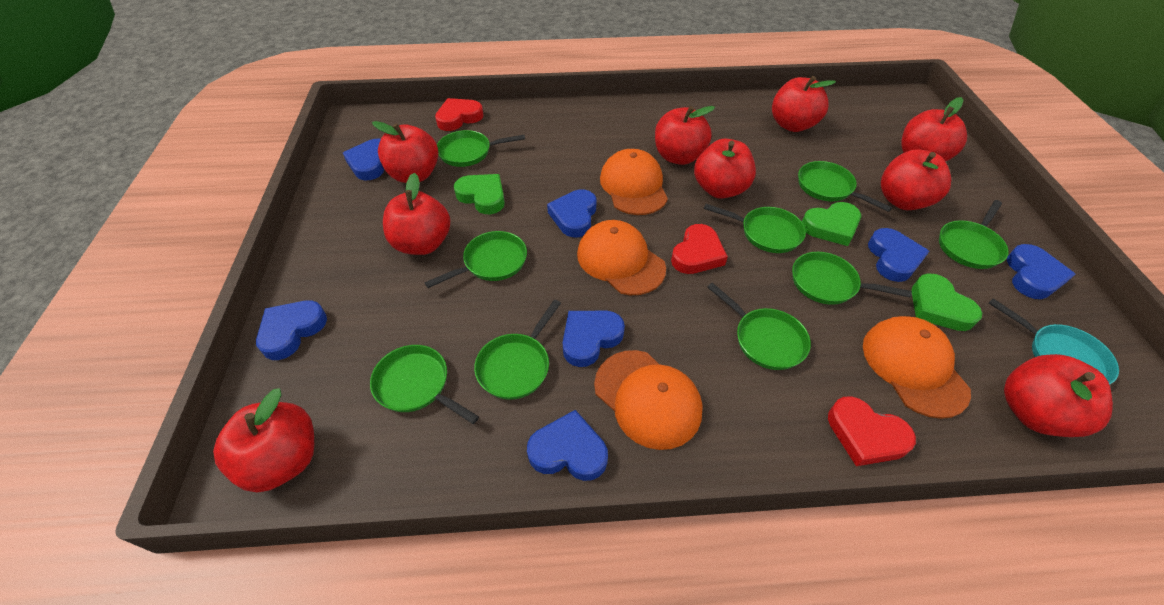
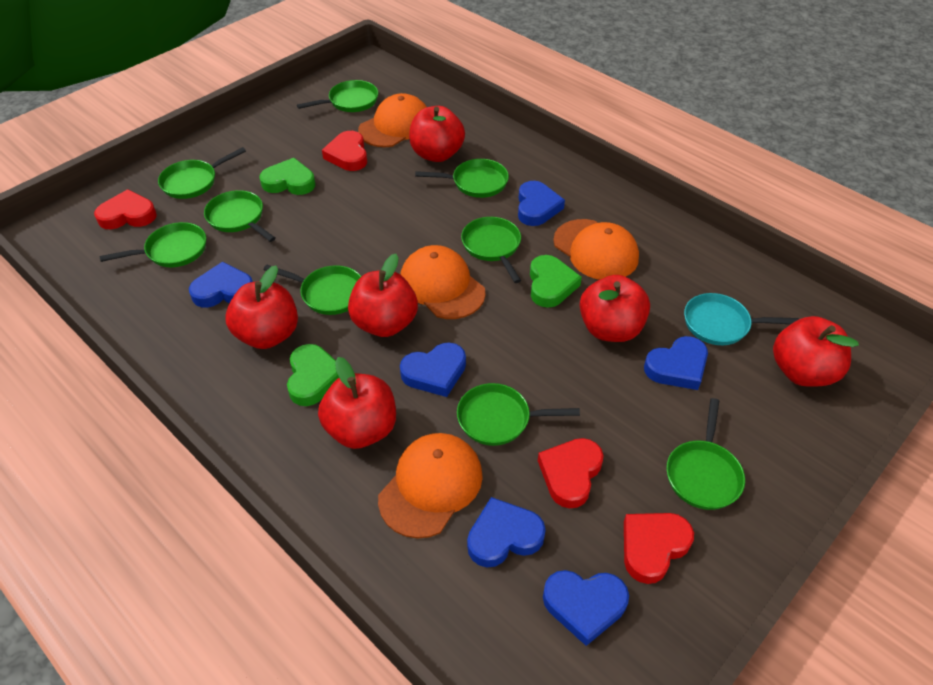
blue heart: [256,300,327,360] [343,139,384,180] [527,410,608,481] [547,189,596,237] [563,311,625,367] [868,228,929,282] [1007,244,1075,299] = 7 -> [189,262,253,308] [400,342,466,397] [467,497,546,567] [518,181,565,226] [543,570,629,646] [644,336,708,390] = 6
red apple: [213,388,314,493] [372,121,438,183] [383,173,450,255] [655,106,715,165] [694,139,756,199] [772,76,836,132] [881,149,951,210] [901,97,967,162] [1004,354,1113,437] = 9 -> [226,265,298,349] [318,357,396,449] [348,254,418,337] [409,106,465,162] [580,275,650,342] [773,316,859,387] = 6
red heart: [435,98,484,131] [671,224,728,274] [828,396,916,466] = 3 -> [94,189,157,229] [322,131,367,171] [538,438,604,508] [624,513,694,584] = 4

